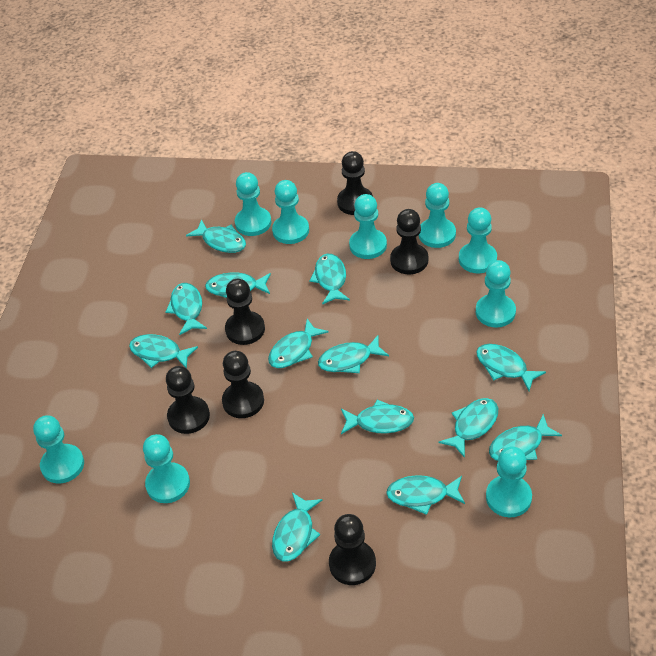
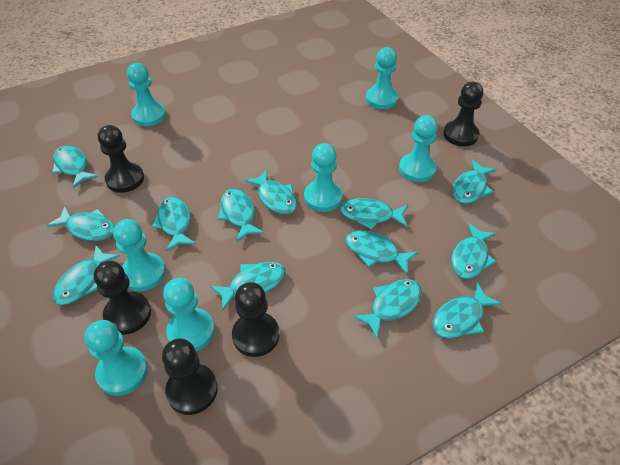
black pawn: [166,366,210,434] [222,351,264,418] [225,279,265,345] [329,514,376,585] [337,151,373,215] [390,209,428,275] = 6 -> [94,261,151,335] [98,125,144,193] [162,338,218,415] [232,282,279,357] [443,82,483,146] = 5
turquoise pawn: [33,416,84,483] [143,434,190,503] [235,172,272,236] [272,180,309,244] [349,194,387,259] [419,183,456,248] [459,207,497,273] [476,260,516,328] [486,446,532,517] = 9 -> [84,320,148,396] [113,219,166,291] [127,63,166,126] [163,278,215,351] [304,143,343,212] [366,47,398,109] [399,115,438,182] = 7

